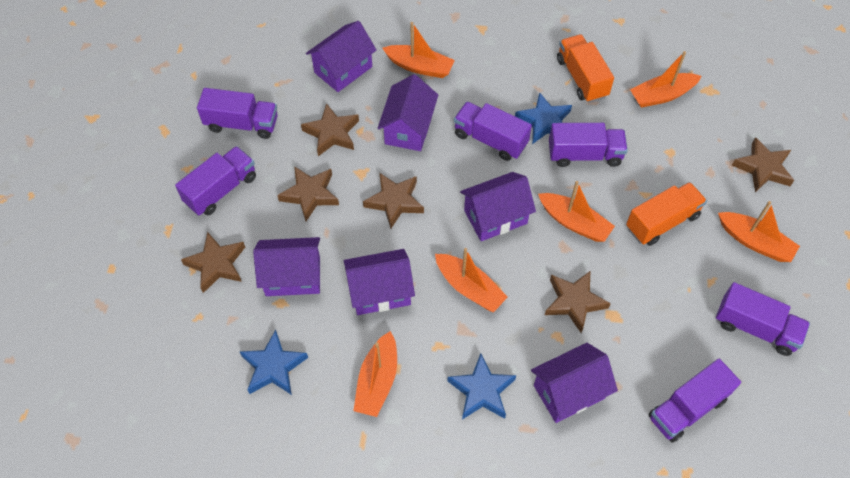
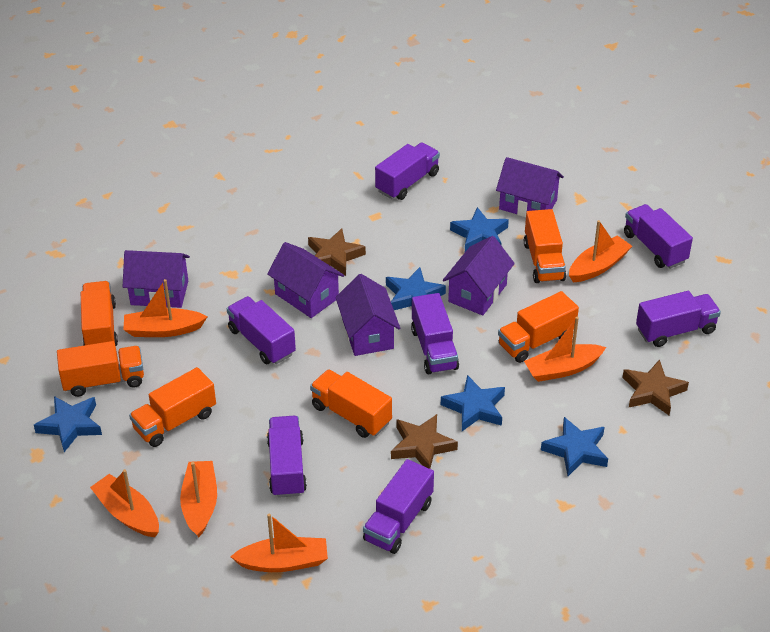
blue star: [240,330,308,395] [448,353,516,419] [515,92,572,144] = 3 -> [34,396,102,452] [386,267,446,310] [441,375,505,431] [450,207,509,252] [541,417,608,476] = 5
brown star: [181,232,245,293] [277,166,339,221] [301,103,359,156] [363,173,424,229] [545,271,611,333] [732,137,794,192] = 6 -> [308,228,366,276] [391,414,458,469] [622,359,689,415] = 3
orange truck: [557,34,614,103] [626,182,707,246] = 2 -> [57,341,144,397] [81,281,118,346] [129,367,216,447] [310,369,392,438] [498,291,579,363] [524,209,566,283] = 6
purple house: [253,237,320,296] [306,21,377,92] [344,249,415,315] [378,74,438,151] [460,172,536,241] [531,343,618,423] = 6 -> [123,250,190,308] [267,242,344,318] [335,274,400,356] [443,236,515,315] [496,157,564,217] = 5
purple truck: [175,146,256,216] [197,88,278,139] [454,102,532,161] [549,123,628,167] [648,359,741,443] [716,282,810,356] = 6 -> [227,296,296,364] [267,416,307,498] [363,459,434,554] [375,142,440,200] [411,293,459,375] [624,204,693,269] [636,291,721,347] = 7

